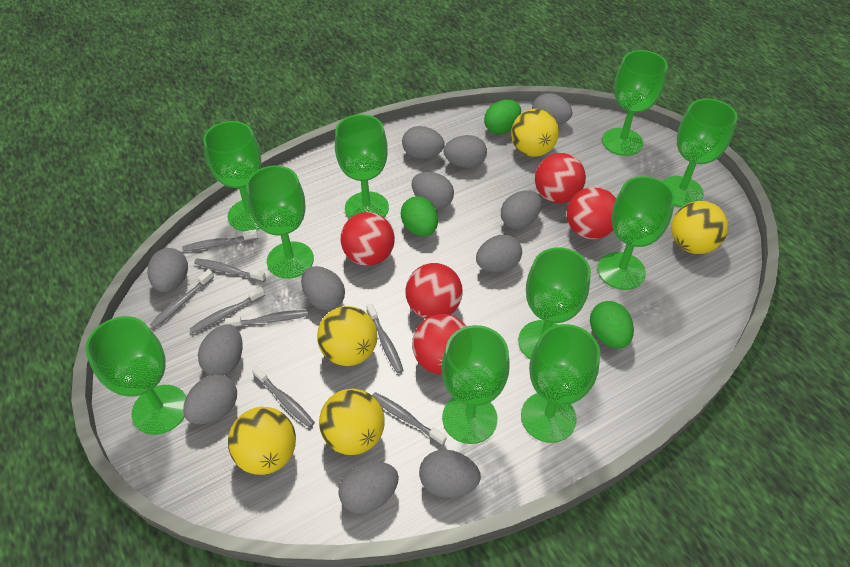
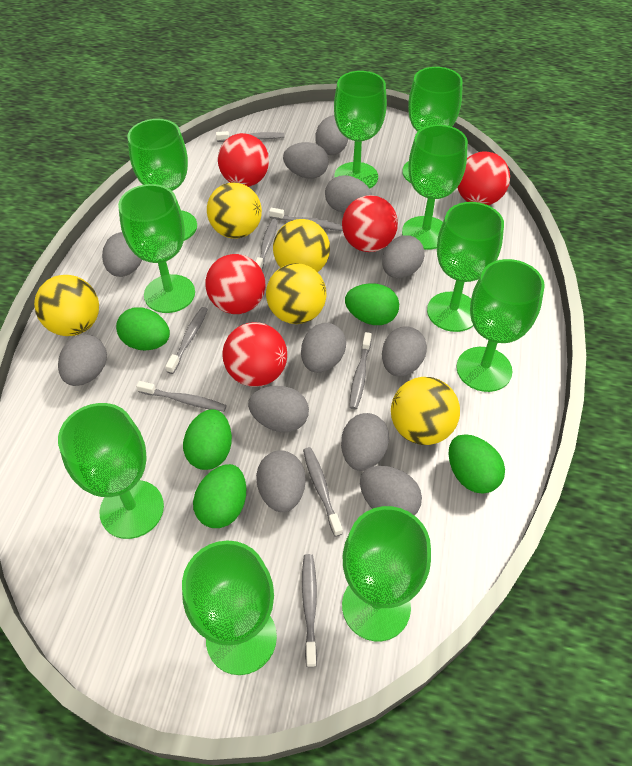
green egg: [401,196,438,236] [484,100,521,134] [590,301,634,349] = 3 -> [116,307,170,351] [183,409,232,470] [193,464,246,528] [345,283,399,325] [449,434,505,494] = 5

